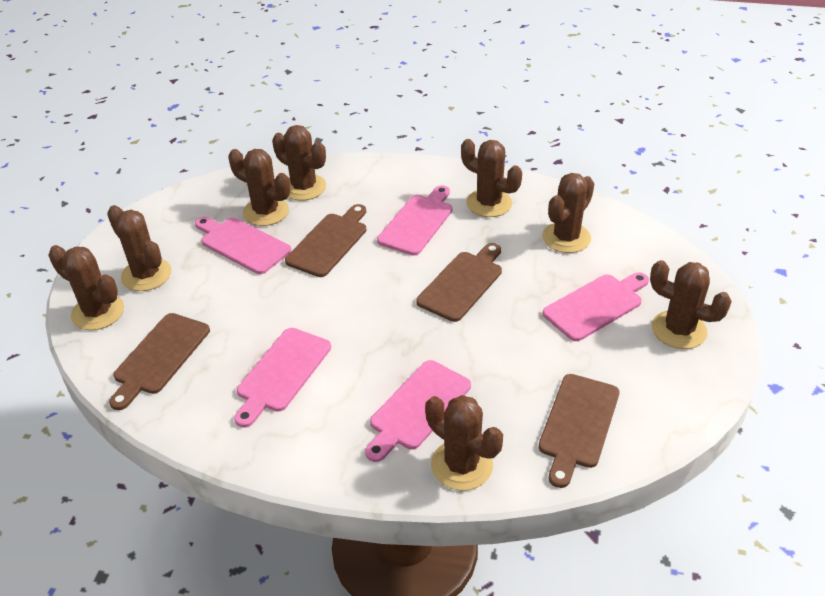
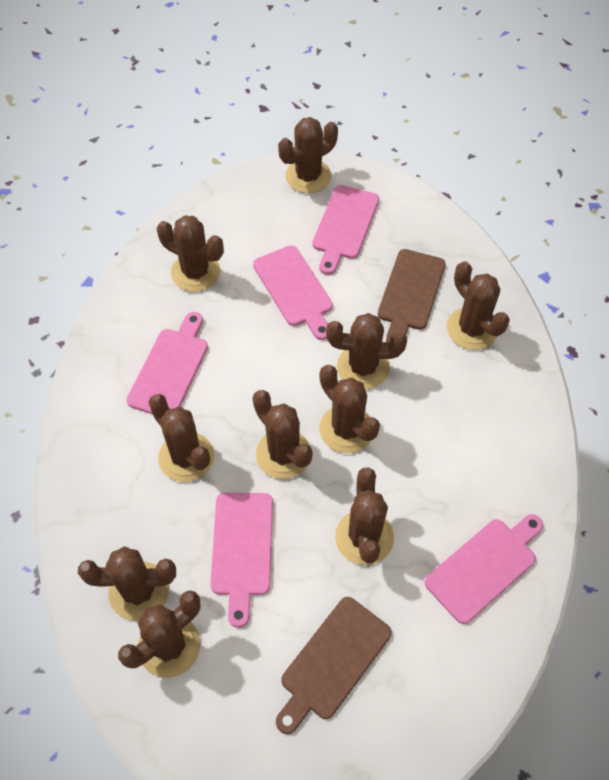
brown cactus: [48,245,124,330] [107,205,171,291] [228,149,290,226] [272,125,326,201] [425,395,503,491] [461,139,522,217] [542,173,594,253] [650,260,732,349] = 8 -> [78,546,176,621] [118,590,200,678] [148,394,214,482] [157,215,224,292] [253,390,313,479] [278,117,338,193] [319,365,380,453] [326,313,407,389] [335,468,394,565] [447,261,510,350] = 10
brown cutting board: [109,313,210,410] [285,204,367,277] [416,243,502,322] [538,374,619,488] = 4 -> [276,597,391,734] [378,249,446,342] = 2

